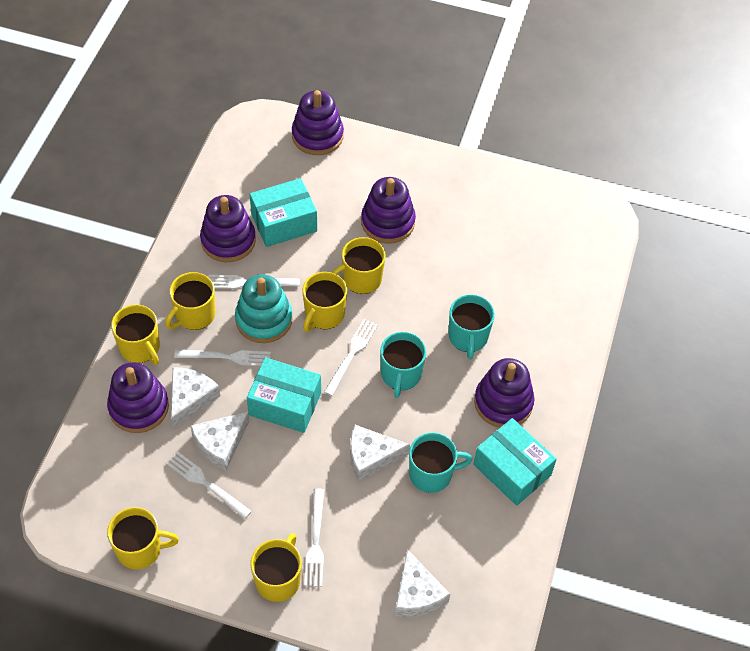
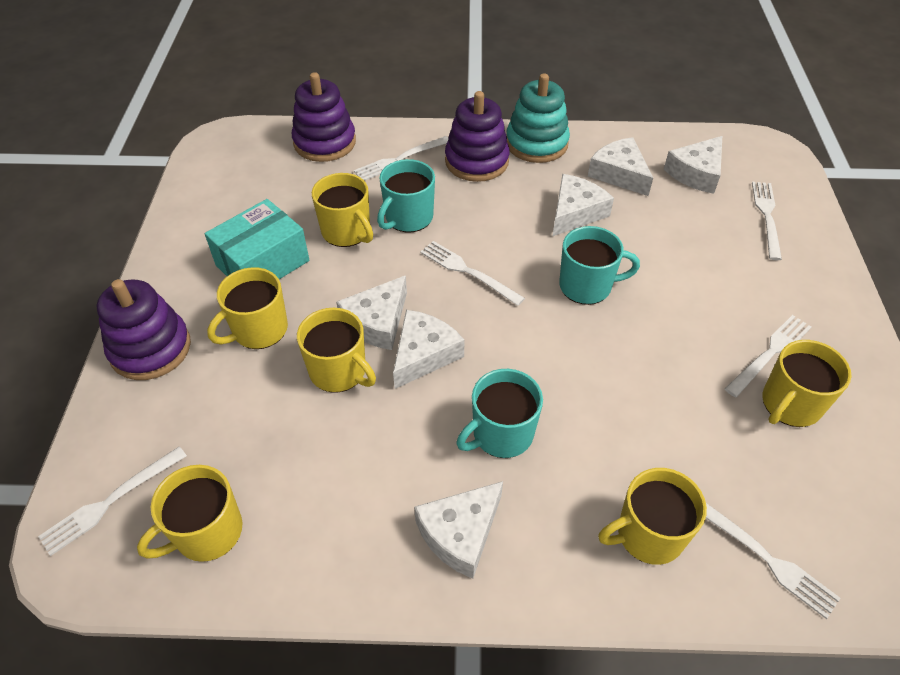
purple stacking toy: [107,362,169,433] [200,195,256,262] [292,90,344,155] [361,177,416,243] [474,358,535,428] = 5 -> [97,279,191,380] [292,72,356,162] [445,91,510,182] = 3
turquoise box: [247,357,321,433] [250,178,317,247] [473,418,557,506] = 3 -> [205,199,309,279] = 1
white cheese: [171,367,220,428] [191,412,250,470] [350,425,410,481] [395,549,450,617] = 4 -> [336,275,407,350] [393,310,465,389] [414,481,503,579] [553,174,614,236] [588,137,653,196] [664,136,722,194] = 6
white fork: [166,452,252,519] [174,350,271,366] [208,275,300,289] [304,488,324,587] [324,319,378,396] = 5 -> [38,446,187,556] [354,136,448,181] [420,241,525,306] [706,503,841,619] [725,315,811,397] [752,182,782,260] = 6

